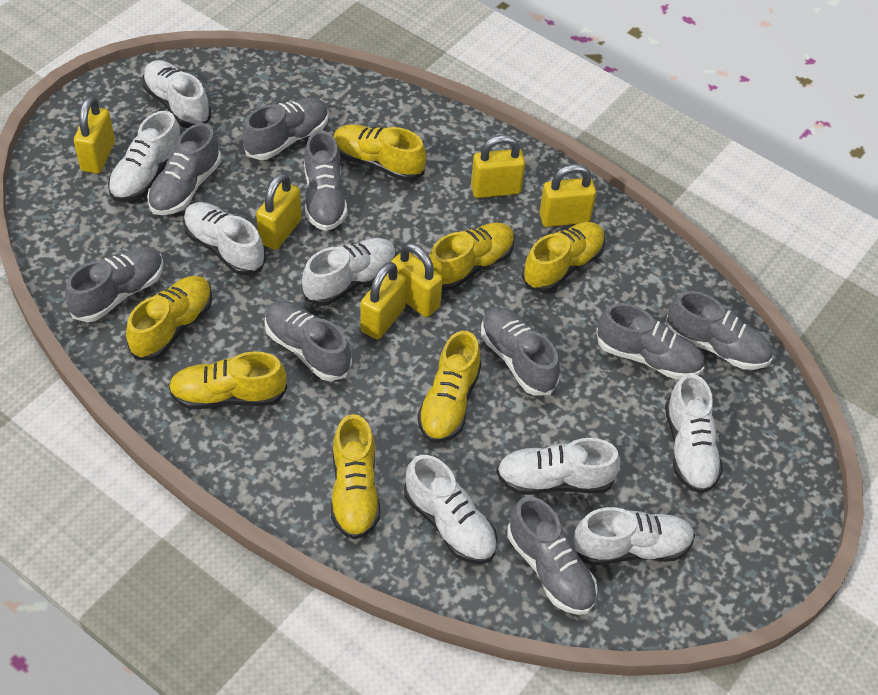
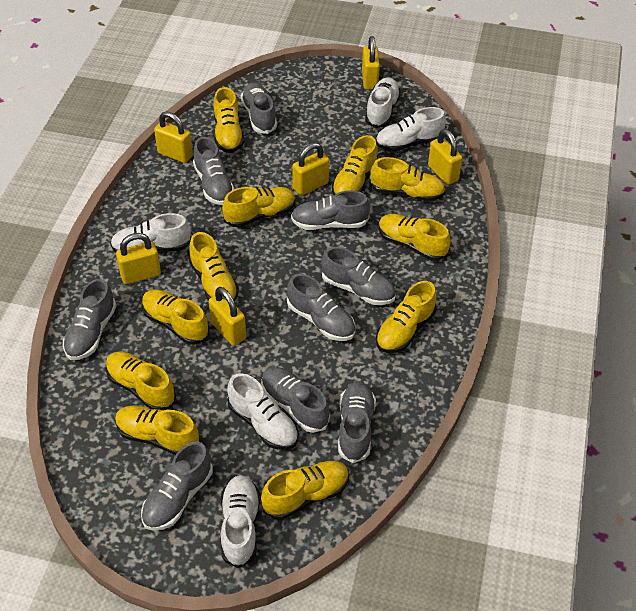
white shoe: [108,111,180,202] [142,60,211,128] [183,202,266,276] [302,238,397,306] [404,455,498,564] [496,438,620,495] [573,507,695,565] [665,374,723,494] = 8 -> [110,213,191,252] [221,475,260,568] [227,373,298,450] [365,77,401,128] [376,107,446,151] = 5
yellow shoe: [126,276,212,361] [168,351,287,409] [331,414,380,540] [333,124,426,181] [417,331,481,443] [429,222,515,290] [522,222,605,293] = 7 -> [105,351,176,410] [115,405,199,455] [142,289,209,345] [189,232,239,301] [213,87,244,153] [222,187,296,227] [261,461,349,520] [332,135,378,195] [370,157,445,202] [376,281,436,353] [378,214,451,261] = 11

